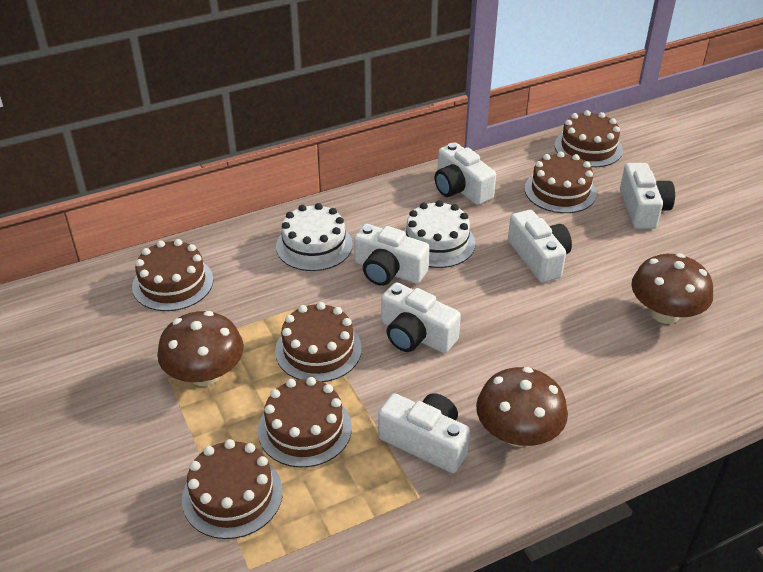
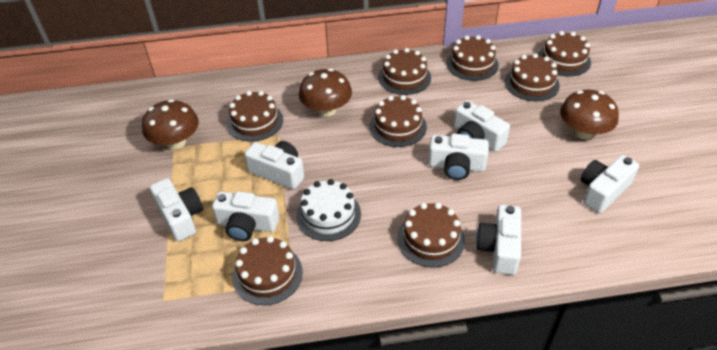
brown cake: [132,239,213,311] [182,439,283,539] [258,377,352,467] [275,302,362,382] [524,151,597,213] [555,110,623,167] = 6 -> [227,91,283,142] [232,236,303,305] [369,95,427,147] [378,48,431,95] [397,203,465,267] [446,35,499,81] [505,53,560,101] [538,31,591,76] = 8
white cake: [276,203,353,271] [403,200,476,268] = 2 -> [296,179,361,241] = 1
white camera: [354,224,430,286] [378,393,470,473] [381,282,461,353] [435,142,496,205] [508,210,572,283] [620,163,675,229] = 6 -> [150,178,203,242] [212,191,279,241] [244,141,304,189] [428,134,489,180] [454,100,510,152] [476,205,521,275] [581,155,639,213] = 7

